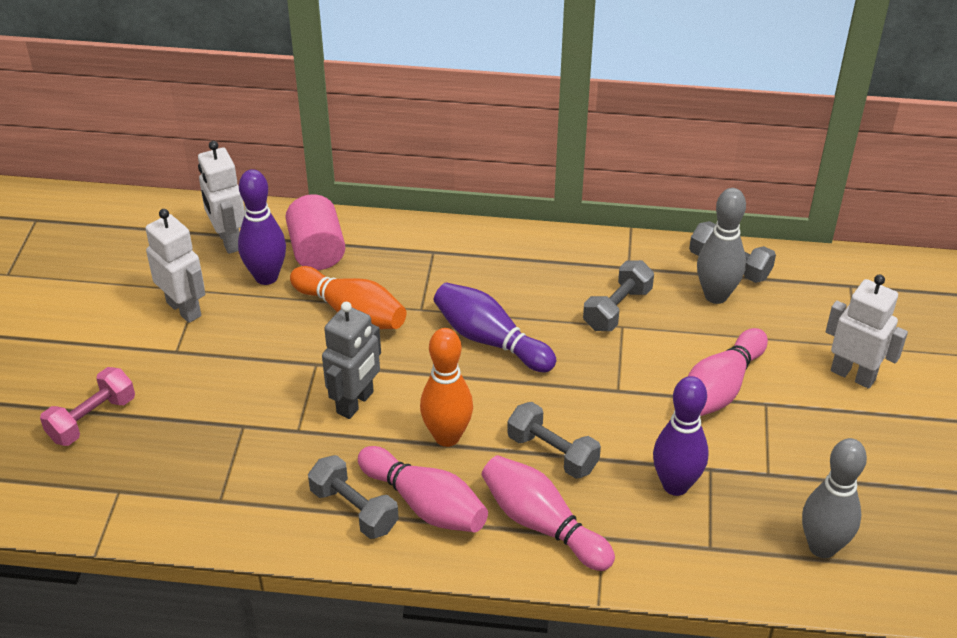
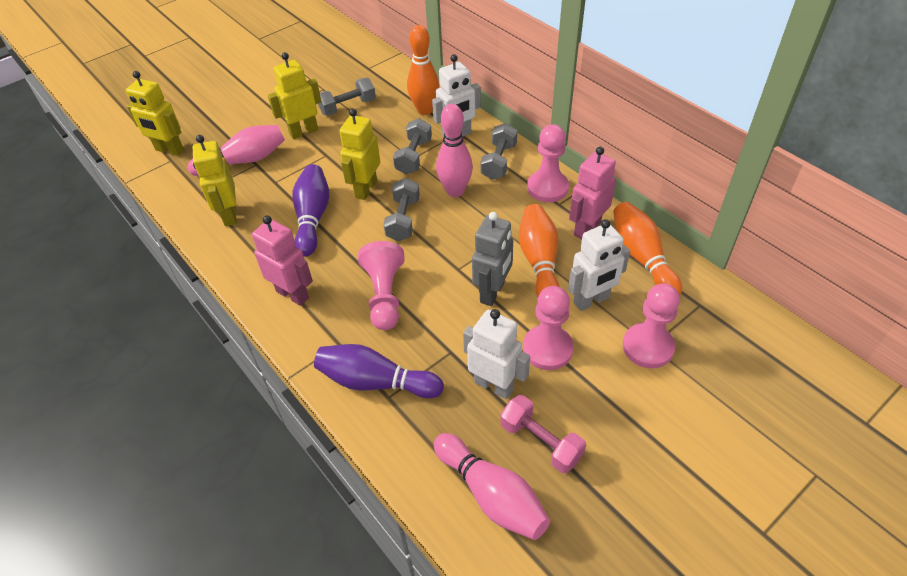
grey bowling pin: [697,188,746,304] [802,438,867,558] = 2 -> none = 0
orange bowling pin: [290,266,406,329] [420,328,473,447] = 2 -> [407,25,440,115] [519,204,560,297] [613,202,682,296] = 3
pink cylinder: [285,194,345,270] = 1 -> none = 0
pink pawn: none = 0 -> [358,241,405,330] [523,286,574,370] [527,124,569,202] [623,283,680,368] = 4
pink robot: none = 0 -> [252,215,313,306] [569,147,616,239] = 2
purple bowling pin: [238,169,286,285] [434,282,556,372] [653,376,709,496] = 3 -> [292,164,330,257] [314,344,444,398] = 2
yellow robot: none = 0 -> [126,71,184,156] [193,135,237,226] [268,52,321,139] [339,108,380,200] = 4

